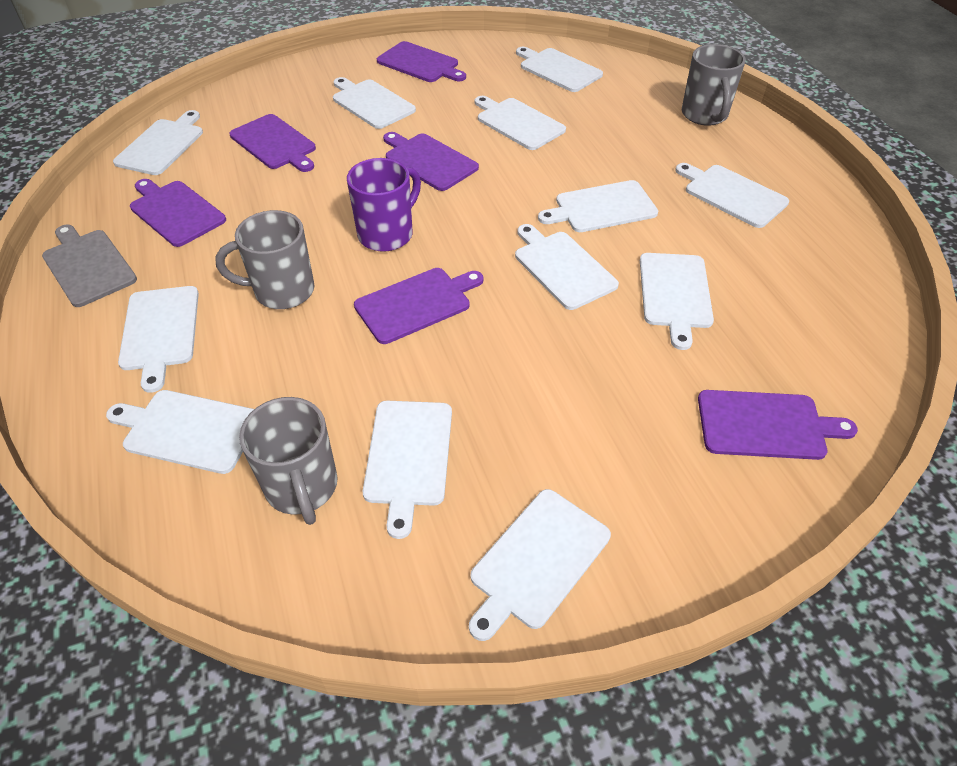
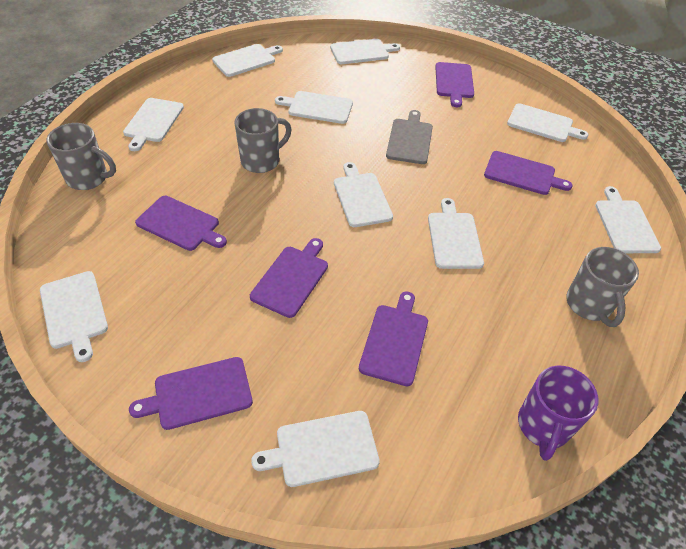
white cutting board: [106,390,254,474] [113,110,203,175] [118,286,199,393] [333,77,416,129] [363,401,452,539] [469,489,611,641] [475,96,566,150] [515,224,619,310] [516,47,603,92] [538,180,658,232] [640,253,714,350] [675,163,789,228] = 12 -> [40,271,108,362] [123,98,184,151] [212,44,283,77] [251,411,380,487] [275,91,353,124] [330,39,400,64] [334,162,393,227] [428,198,484,269] [507,103,589,142] [595,186,661,253] = 10

